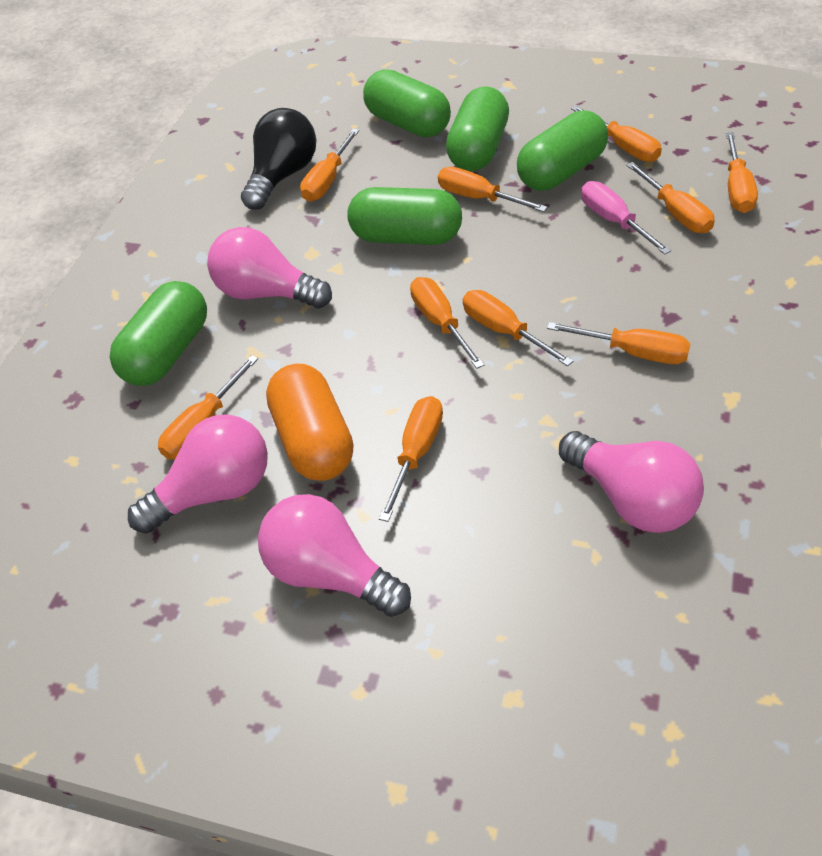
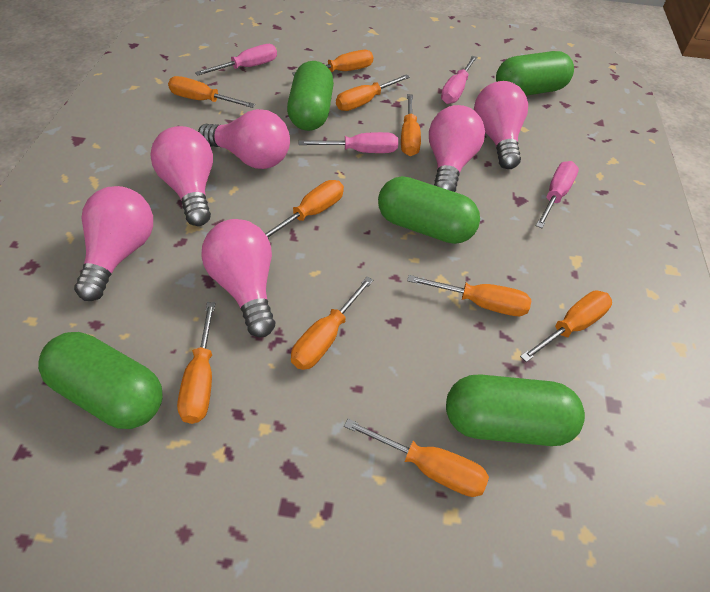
black light bulb: [241,108,316,210] = 1 -> none = 0
orange capsule: [266,364,353,481] = 1 -> none = 0
pink light bulb: [128,414,268,534] [207,227,332,309] [258,494,411,617] [559,431,704,533] = 4 -> [74,186,153,301] [150,126,213,226] [198,109,290,169] [201,219,275,337] [429,105,485,192] [474,81,528,169] = 6
pink screwdriver: [581,181,671,255] = 1 -> [195,44,277,76] [299,132,398,153] [441,56,477,104] [536,161,579,228] = 4

